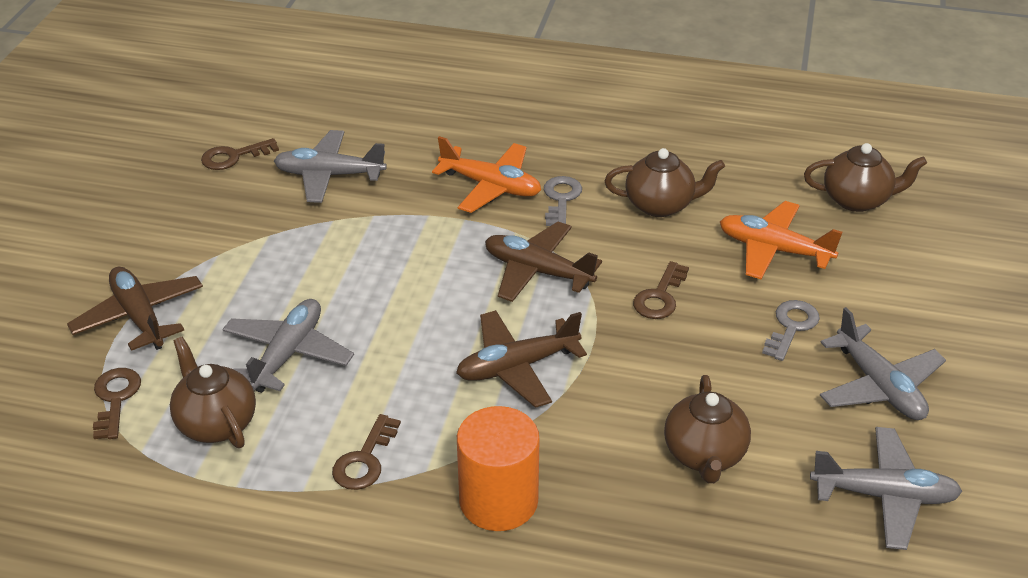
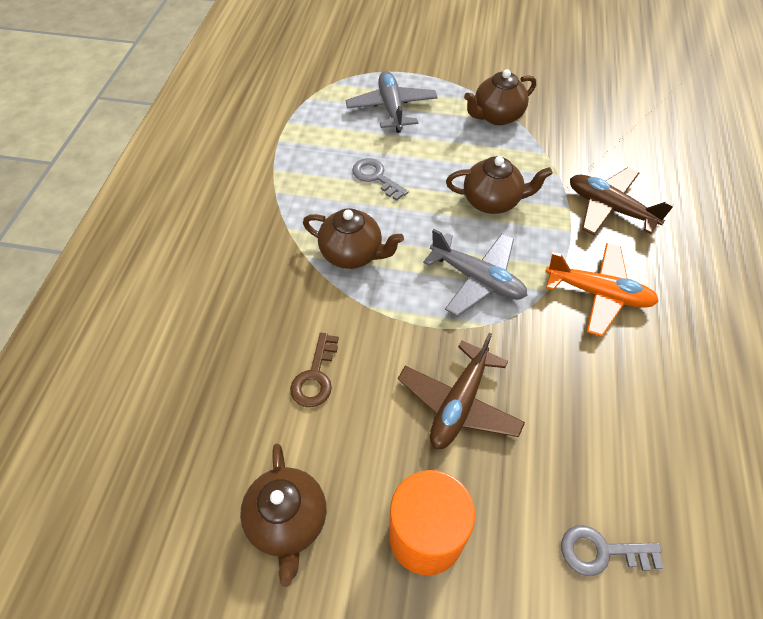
brown key: [93,368,141,439] [201,138,279,170] [332,414,401,490] [633,261,689,319] = 4 -> [290,333,339,407] = 1
brown plane: [67,267,203,351] [456,310,587,408] [485,222,602,302] = 3 -> [398,332,525,449] [570,167,674,235] = 2
grey plane: [222,299,354,393] [274,130,387,203] [810,427,962,550] [820,307,946,420] = 4 -> [345,71,438,133] [423,229,527,317] = 2
orange plane: [432,136,541,213] [720,201,843,279] = 2 -> [545,243,659,337] = 1

